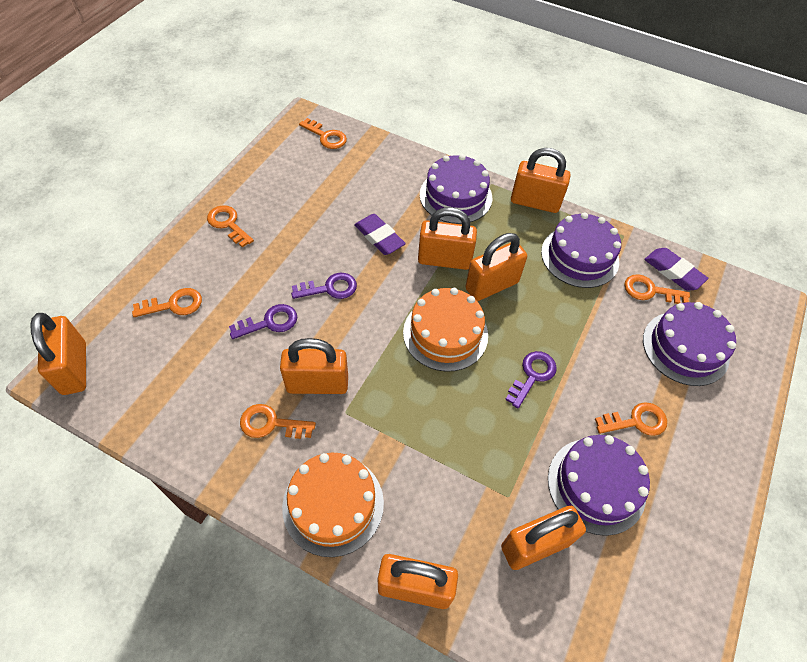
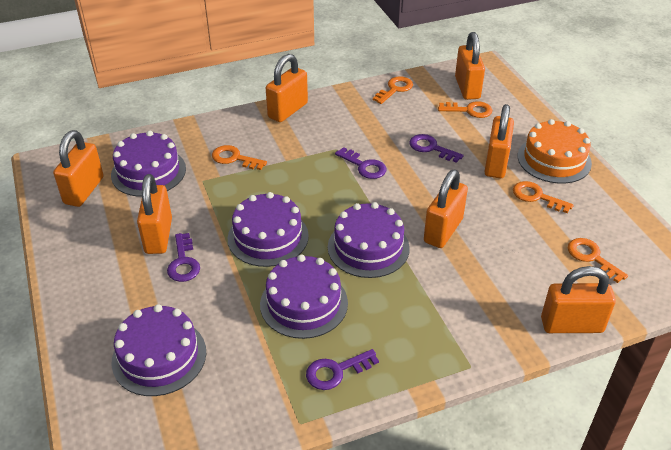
orange cake: [282,453,384,557] [403,288,488,372] = 2 -> [518,119,592,184] = 1
orange key: [132,288,202,317] [207,205,254,248] [240,404,316,439] [299,118,347,149] [595,402,667,436] [624,274,690,304] = 6 -> [212,145,267,170] [373,76,413,104] [438,101,492,118] [513,181,574,213] [568,238,628,283] = 5
purple cake: [420,154,492,224] [541,212,621,288] [548,435,650,536] [643,302,736,386] = 4 -> [111,131,186,197] [112,304,206,396] [228,192,309,267] [260,255,348,339] [328,202,410,278] = 5
purple eraser: [354,214,406,255] [644,248,709,291] = 2 -> none = 0
purple key: [229,304,297,339] [291,273,357,299] [505,351,557,408] = 3 -> [167,233,200,282] [306,349,379,390] [335,147,387,179] [409,134,464,163] = 4

